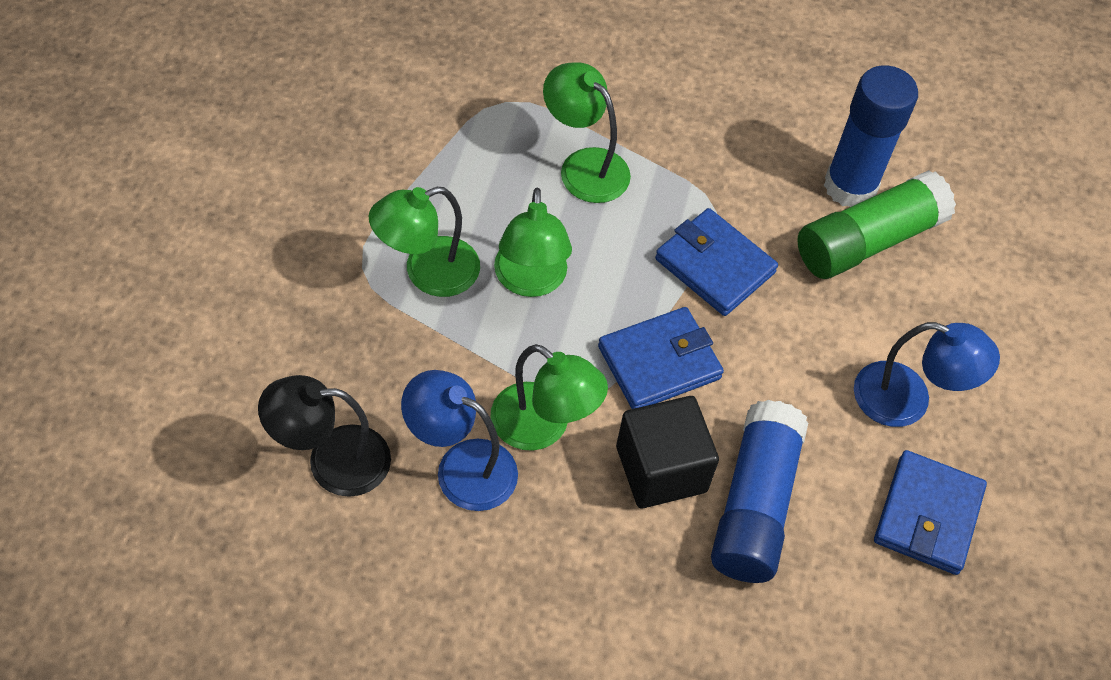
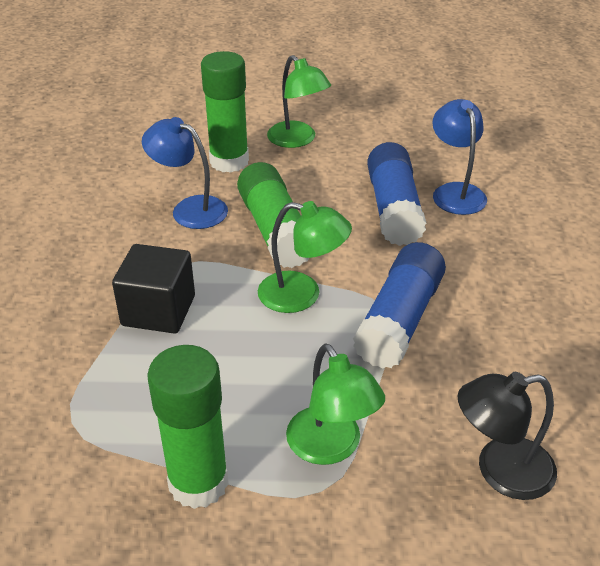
blue wallet: [598,307,724,409] [655,208,778,316] [874,450,987,575] = 3 -> none = 0
green glue stick: [797,170,956,279] = 1 -> [147,345,229,509] [201,51,249,173] [237,162,309,268] = 3
green lamp: [368,187,480,297] [490,344,608,451] [494,188,572,297] [543,63,631,203] = 4 -> [258,201,352,313] [267,55,331,148] [286,343,385,465] = 3

